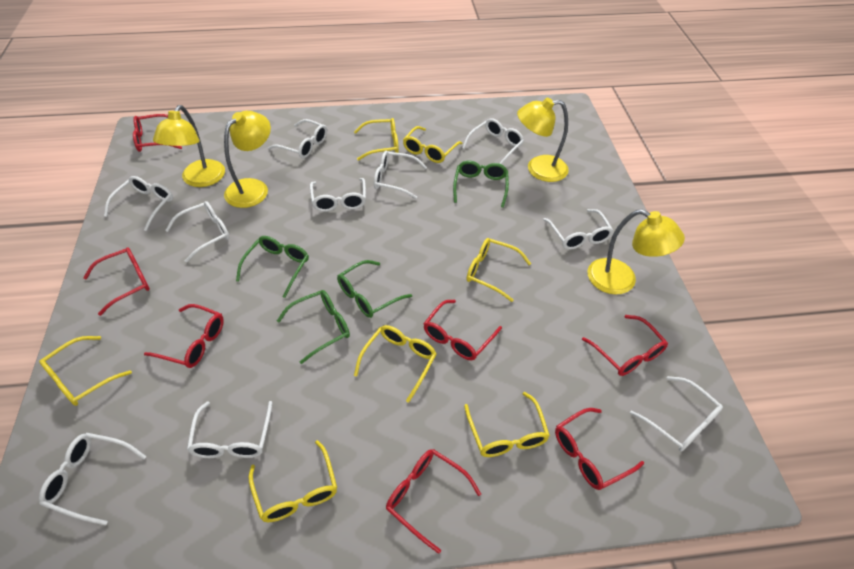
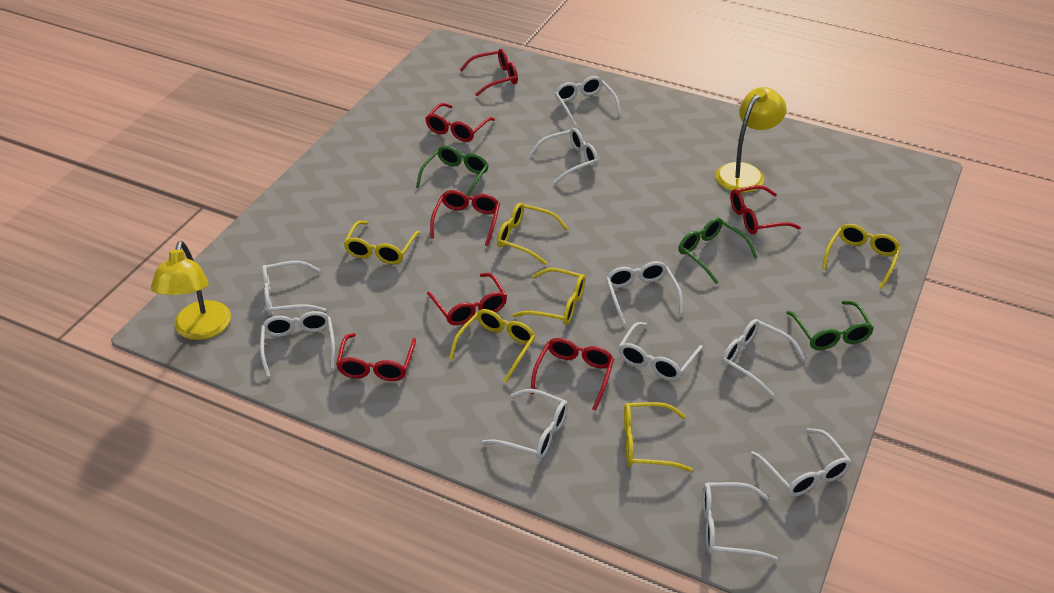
green glasses: [236,236,309,298] [277,290,350,364] [337,260,412,318] [453,161,509,208] = 4 -> [416,146,489,196] [678,218,758,284] [786,301,874,350] = 3
yellow glasses: [39,336,132,406] [248,440,337,523] [354,118,399,161] [354,325,437,403] [403,126,463,163] [464,392,550,457] [466,238,531,302] = 7 -> [344,221,420,264] [449,309,536,383] [497,203,569,265] [512,268,585,325] [624,402,693,472] [822,224,901,289] = 6
yellow lamp: [153,105,225,187] [224,111,271,208] [517,98,569,182] [588,209,685,295] = 4 -> [151,241,231,340] [716,87,786,193] = 2

